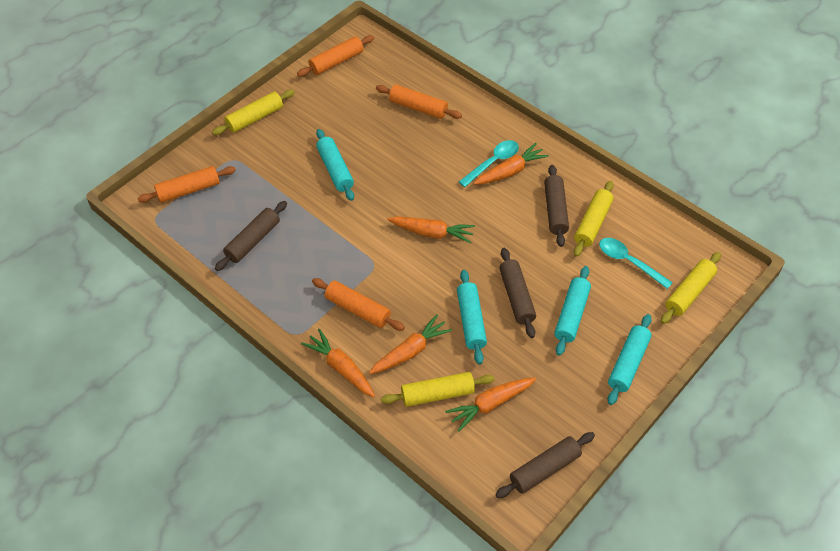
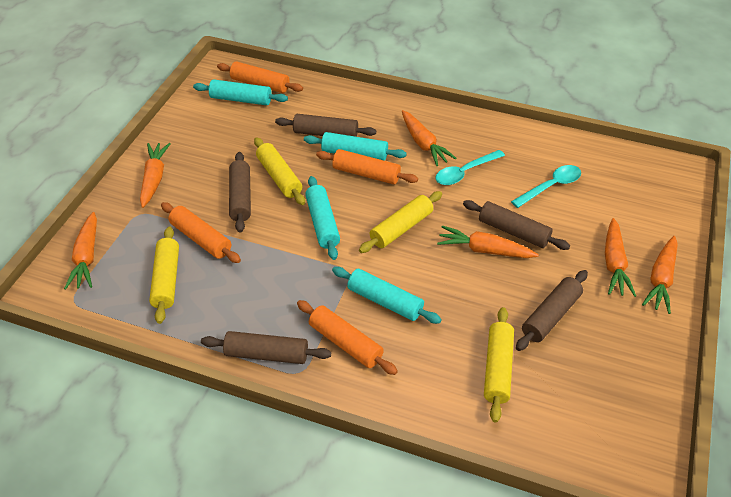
brown rolling pin: [215,201,287,271] [495,432,595,498] [499,248,536,338] [544,165,569,247] = 4 -> [201,331,331,364] [229,152,251,233] [275,114,376,137] [463,200,570,250] [516,270,588,351] = 5
orange carrot: [301,329,375,397] [369,314,452,374] [387,216,475,244] [445,377,536,432] [474,143,549,185] = 5 -> [64,212,97,290] [140,143,171,208] [402,110,456,166] [437,226,539,258] [605,218,636,297] [642,236,678,314] = 6

